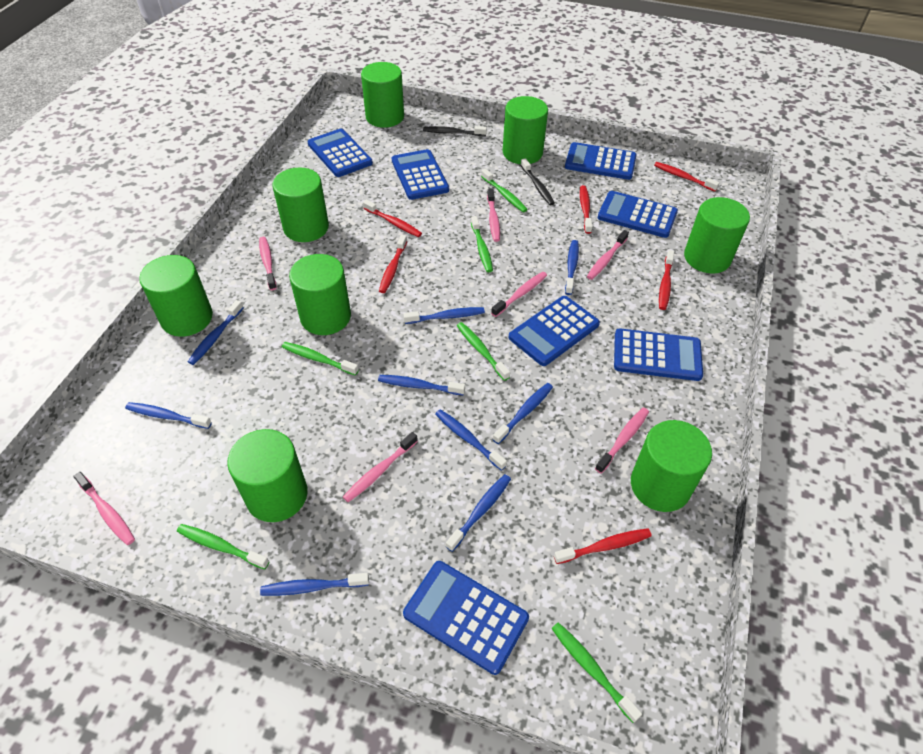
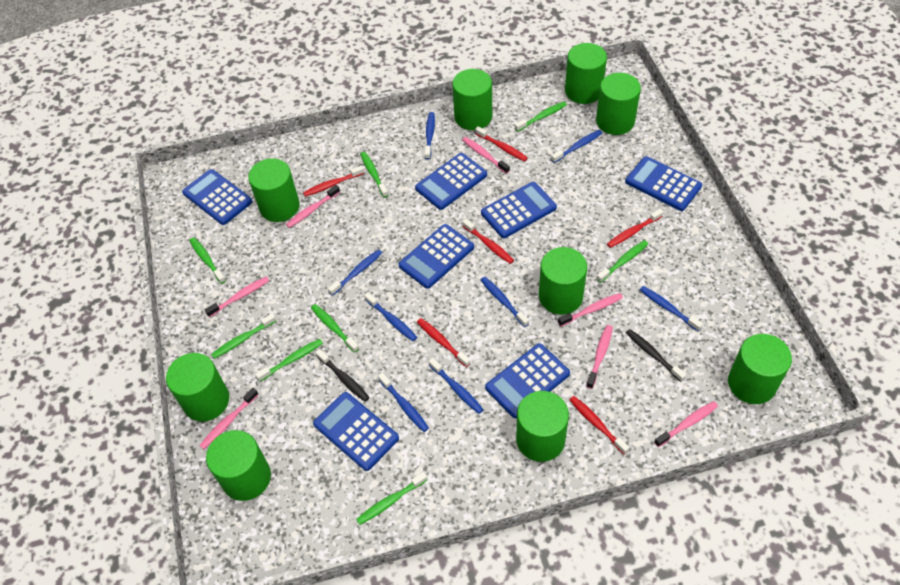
blue toothbrush: [125,402,212,429] [188,300,243,365] [260,573,369,596] [378,375,465,395] [403,307,485,324] [435,409,507,471] [446,474,511,552] [492,383,553,444] [565,240,579,295] = 9 -> [328,249,382,296] [364,292,417,341] [378,373,429,432] [425,112,435,160] [429,358,484,414] [481,277,529,327] [551,130,602,163] [640,286,703,331] = 8
green cylinder: [139,255,213,337] [227,429,308,522] [273,168,329,242] [289,254,351,335] [361,62,404,128] [503,96,548,164] [631,420,712,512] [684,197,750,274] = 8 -> [166,353,229,422] [206,430,271,501] [248,158,300,222] [452,69,492,130] [516,391,569,462] [539,247,587,315] [565,43,607,104] [596,73,641,135] [728,334,792,404] = 9
green toothbrush: [177,524,269,570] [282,342,359,376] [457,322,510,381] [471,216,493,272] [481,169,528,212] [551,622,642,723] = 6 -> [189,237,226,284] [211,313,276,359] [255,339,323,381] [311,304,359,353] [356,472,428,525] [360,152,388,198] [515,102,567,132] [597,240,648,283] = 8

